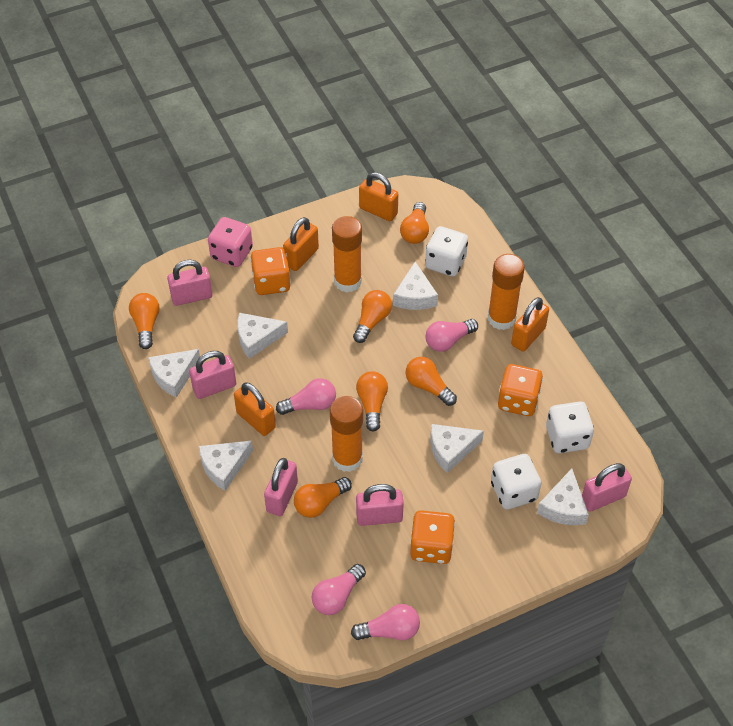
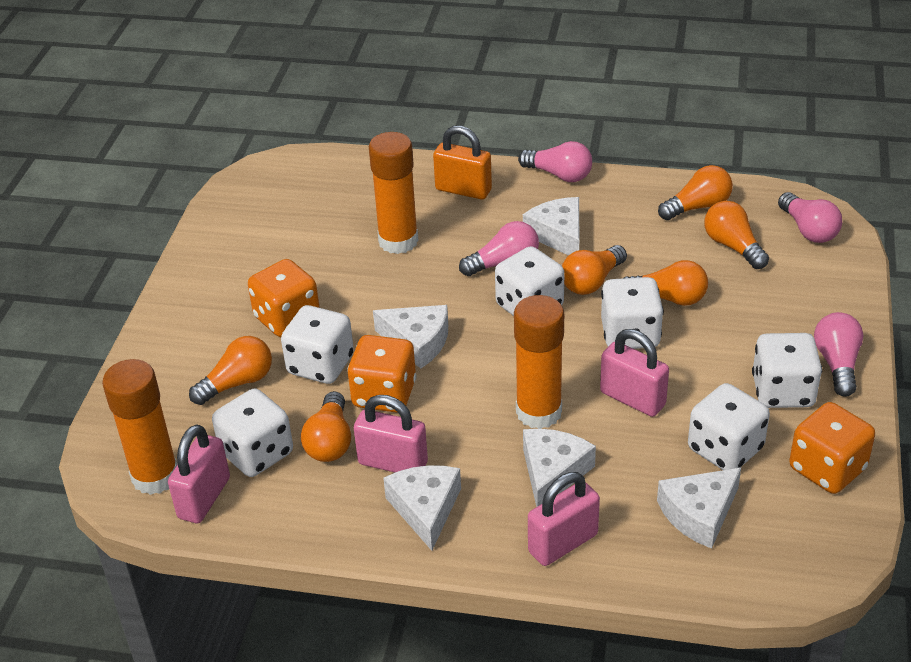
orange padlock: [234,382,276,436] [283,217,319,271] [359,172,398,221] [511,297,549,352] = 4 -> [433,126,492,200] = 1
pink dice: [208,217,253,267] = 1 -> none = 0
pink padlock: [167,260,213,306] [189,351,236,399] [264,458,298,516] [356,484,404,526] [582,463,632,512] = 5 -> [168,424,230,523] [354,395,428,472] [528,472,600,566] [600,329,669,417] = 4
white cheese: [148,349,200,398] [199,440,253,491] [237,313,288,359] [393,261,438,310] [430,424,484,473] [537,469,589,525] = 6 -> [373,305,448,369] [383,465,461,551] [523,197,579,256] [523,429,596,507] [657,468,741,549] = 5
white dice: [425,226,468,277] [491,454,541,510] [546,401,594,453] = 3 -> [212,388,293,477] [281,305,354,384] [495,246,564,316] [601,277,664,349] [688,383,770,470] [752,333,822,408] = 6

